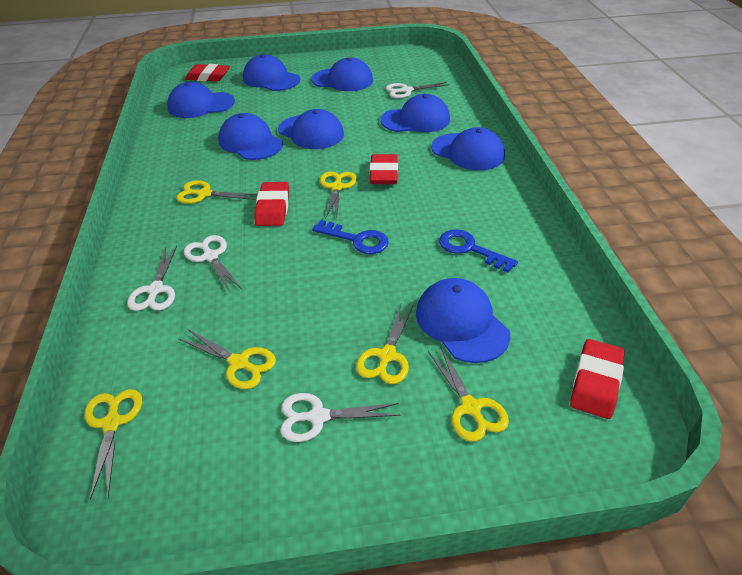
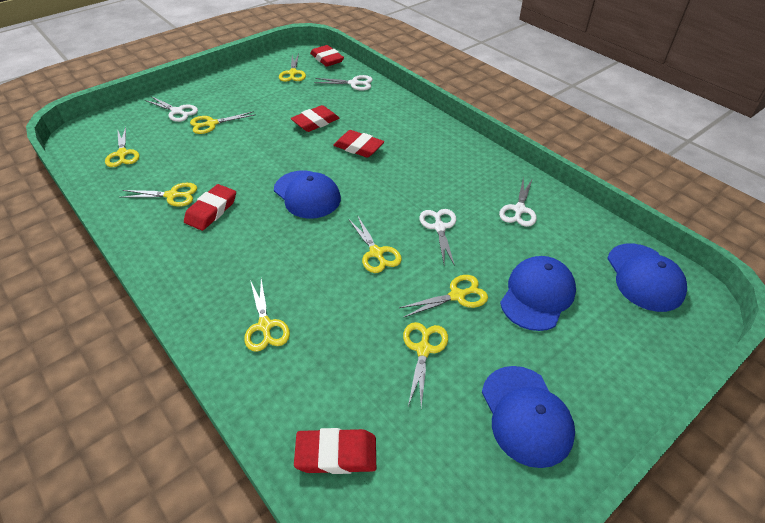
blue cap: [167,82,235,118] [218,113,283,160] [243,54,300,91] [278,109,344,149] [311,57,373,91] [381,94,450,132] [416,278,510,363] [431,127,505,171] = 8 -> [274,171,341,219] [482,366,575,468] [500,256,576,331] [607,244,687,312] = 4
blue key: [312,220,389,254] [439,229,518,273] = 2 -> none = 0
red eraser: [185,64,230,81] [254,182,289,226] [369,154,398,184] [570,339,625,419] = 4 -> [184,184,236,231] [290,105,339,132] [294,428,376,474] [310,45,344,67] [333,130,384,158] = 5
yellow scissors: [85,389,142,500] [176,180,258,204] [179,329,276,389] [320,172,357,220] [356,304,414,384] [428,346,509,442] = 6 -> [105,127,140,167] [120,183,197,207] [190,111,256,134] [244,279,290,352] [279,54,306,82] [349,217,402,273] [399,275,488,318] [403,322,448,407] = 8

